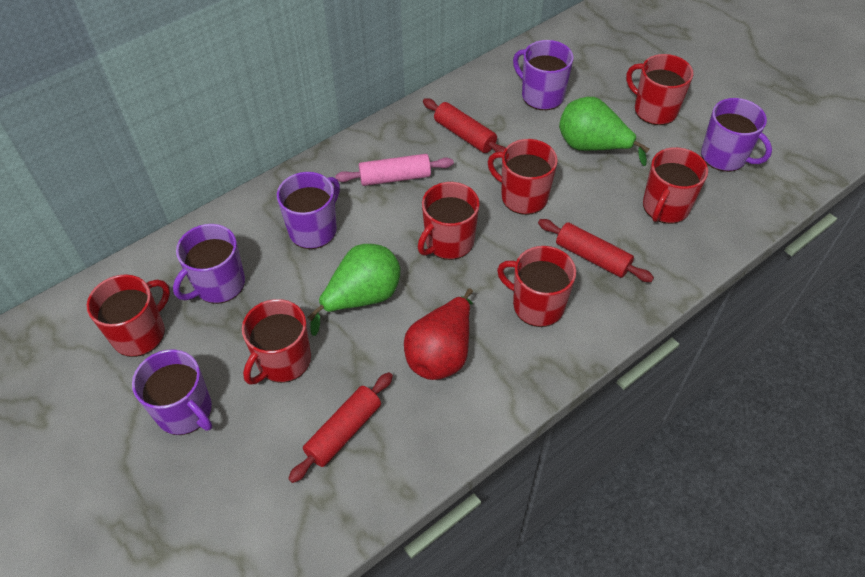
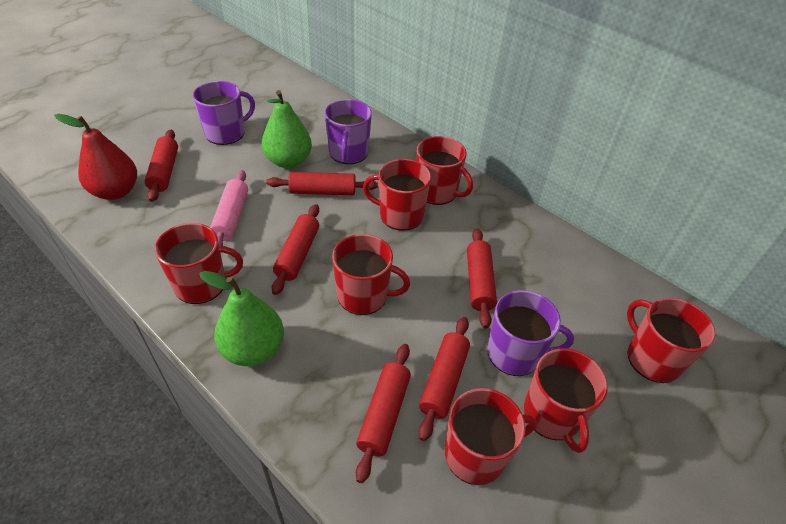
purple mug: [132,349,212,435] [173,224,245,304] [277,172,340,249] [513,40,574,110] [701,98,772,172] = 5 -> [193,81,255,145] [325,99,372,164] [487,290,574,376] = 3
red rolling pin: [288,372,393,483] [423,98,506,153] [538,219,654,282] = 3 -> [144,130,178,202] [266,172,378,195] [272,204,319,295] [356,344,411,483] [419,317,470,441] [467,228,497,329] = 6

